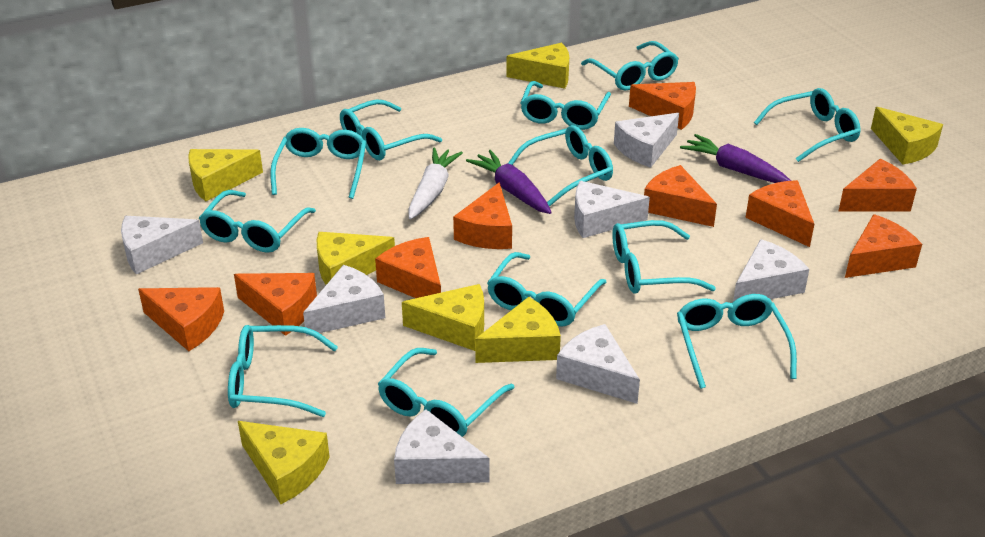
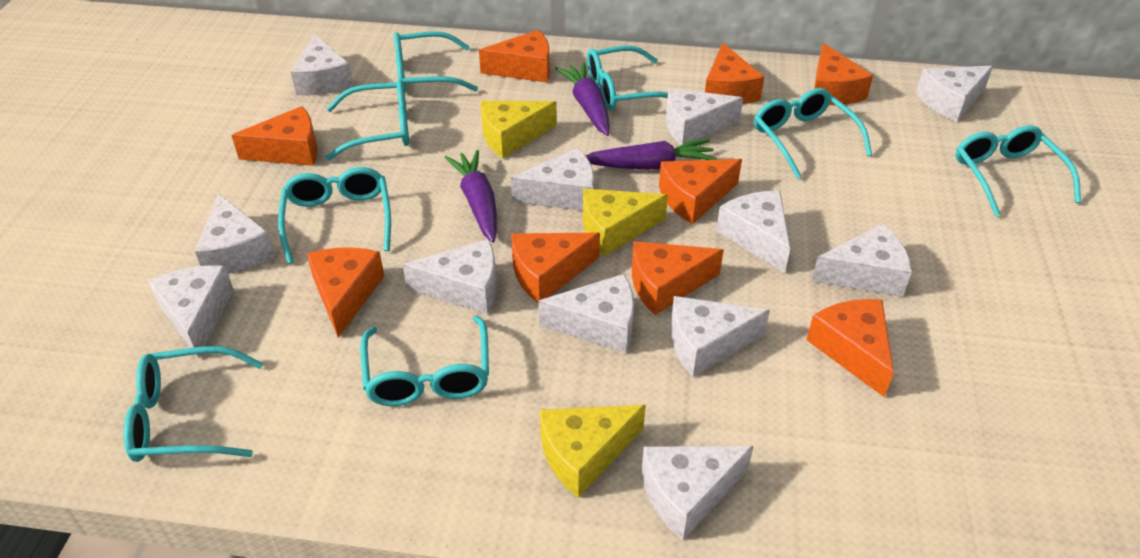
purple carrot: [466,150,552,214] [680,134,791,183] = 2 -> [444,150,497,242] [555,62,610,136] [586,139,717,170] = 3
turquoise glasses: [199,190,316,253] [228,325,338,417] [270,128,366,199] [340,99,442,160] [378,348,515,437] [487,252,607,326] [508,125,613,206] [520,81,611,130] [581,41,679,91] [612,220,716,294] [677,294,797,389] [754,88,861,162] = 12 -> [123,346,263,462] [278,167,391,264] [326,79,409,160] [360,316,489,406] [394,31,478,92] [587,46,668,110] [754,88,872,179] [955,125,1081,216] = 8
white carrot: [408,148,463,219] = 1 -> none = 0
white cheese: [121,216,203,275] [303,265,385,336] [394,409,489,484] [556,324,640,404] [574,181,650,238] [614,113,679,168] [733,239,809,302] = 7 -> [148,265,234,358] [195,193,275,274] [290,34,354,96] [403,239,497,314] [511,148,594,211] [538,274,634,353] [641,446,754,541] [666,88,743,145] [670,296,770,377] [716,191,790,273] [812,224,912,297] [916,66,993,122] = 12
yellow cheese: [188,149,263,201] [238,421,330,504] [317,232,395,285] [402,284,484,351] [475,297,561,363] [506,43,569,89] [871,107,943,165] = 7 -> [481,101,557,158] [540,405,646,498] [583,189,668,256] = 3

